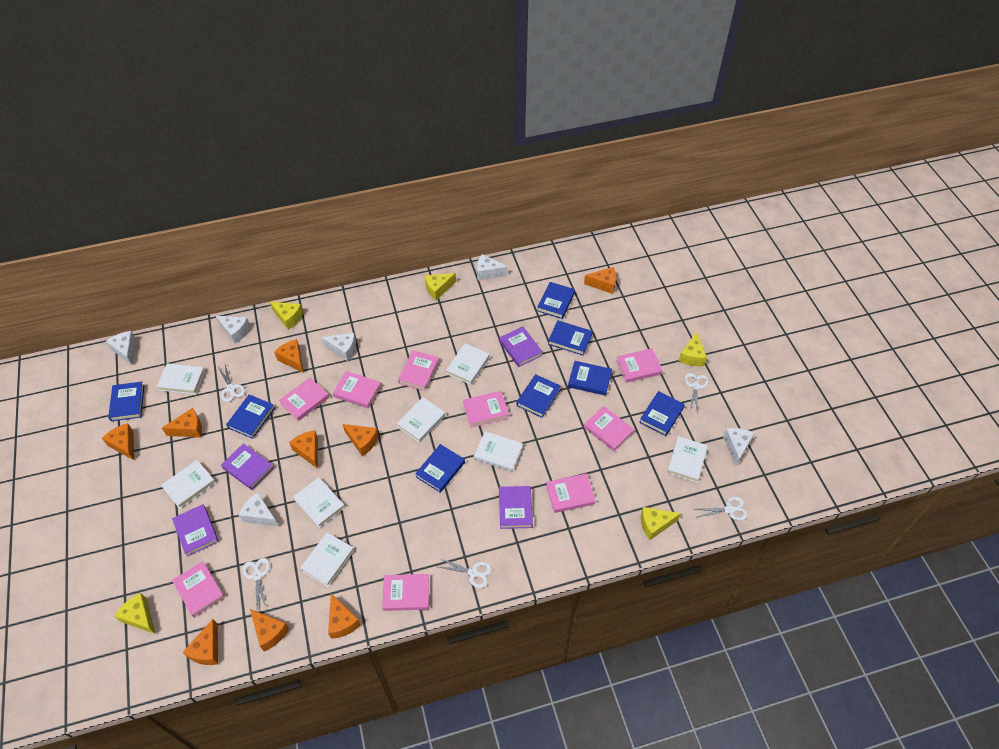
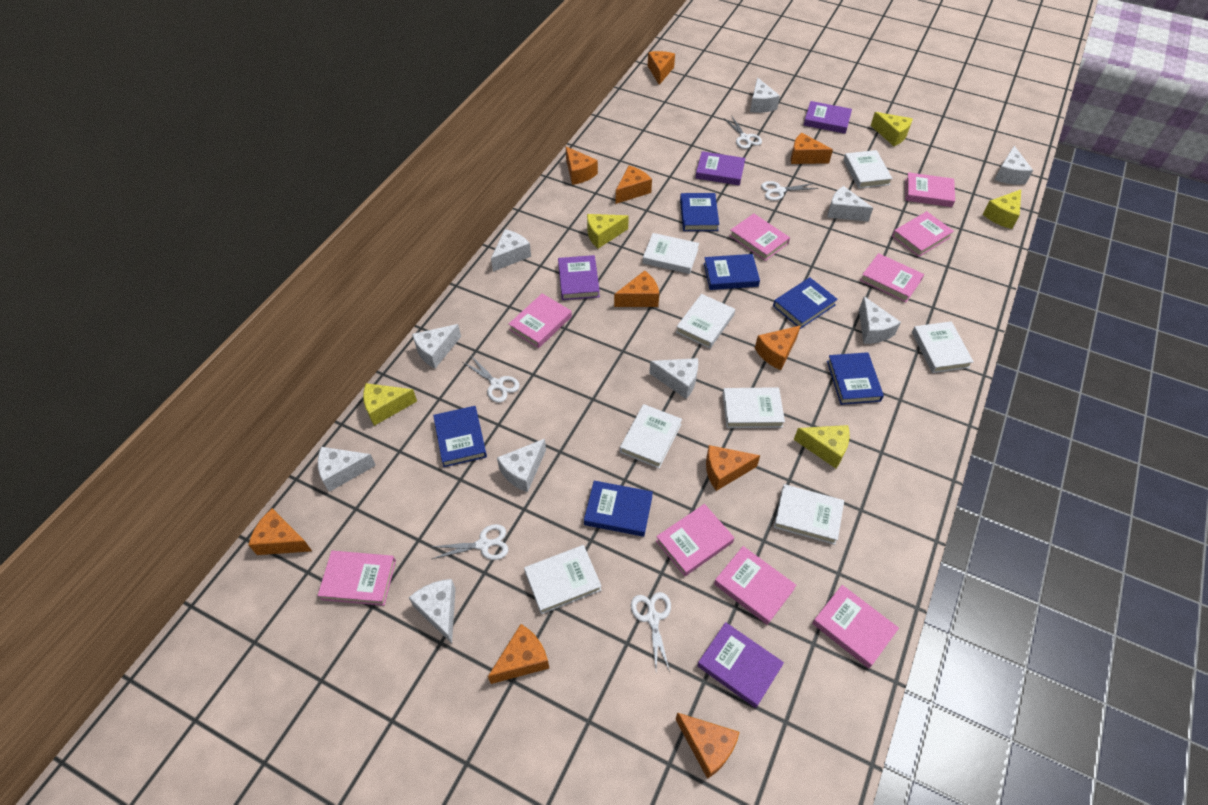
blue book: [108,382,145,421] [226,394,275,439] [415,444,465,493] [517,374,561,418] [537,282,575,319] [548,320,593,356] [568,361,612,396] [639,391,685,436] = 8 -> [433,406,487,467] [584,481,653,537] [680,193,719,231] [704,254,760,290] [773,277,838,329] [827,352,884,405] = 6
orange cheese: [102,423,134,460] [162,408,202,437] [183,619,218,665] [250,609,289,652] [274,339,304,373] [289,431,318,469] [328,594,361,639] [343,424,379,456] [584,267,616,294] = 9 -> [249,508,312,555] [488,624,549,684] [566,146,598,185] [614,270,659,307] [616,166,652,204] [648,51,675,85] [675,713,740,779] [706,445,760,491] [755,325,801,370] [791,133,833,164] = 10
white cheese: [106,331,136,365] [216,316,250,344] [239,492,278,526] [321,333,356,361] [477,254,508,280] [723,428,754,466] = 6 -> [318,447,376,492] [409,579,456,644] [412,324,461,368] [491,229,531,272] [497,439,546,492] [649,358,698,399] [750,77,780,113] [827,186,873,222] [859,296,901,344] [994,146,1033,185] = 10

